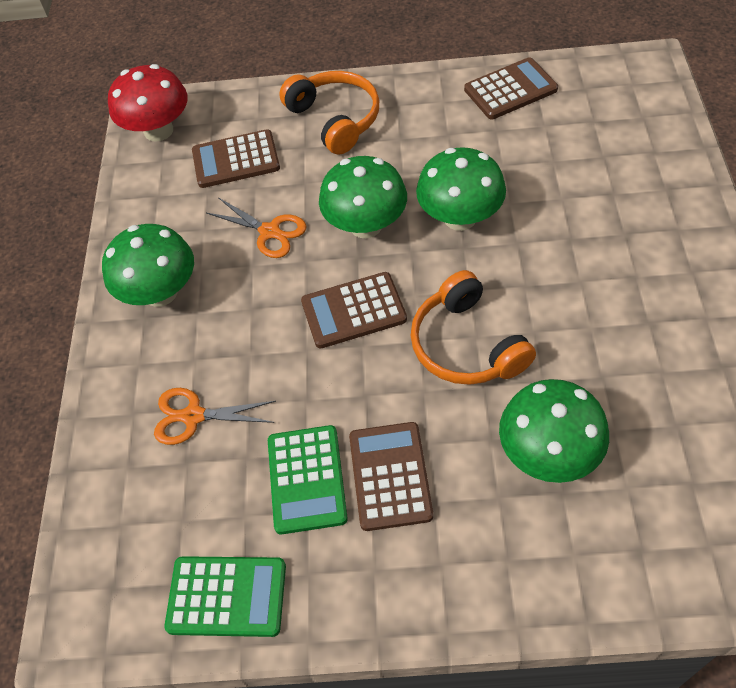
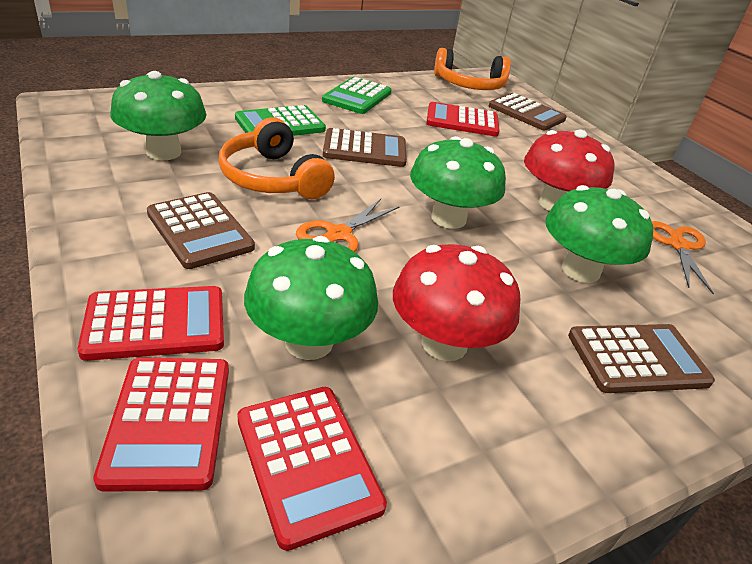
red calculator: none = 0 -> [77,286,224,361] [93,357,229,492] [237,387,387,551] [426,102,500,137] = 4
red mushroom: [108,64,188,142] = 1 -> [393,244,520,361] [524,129,615,211] = 2

